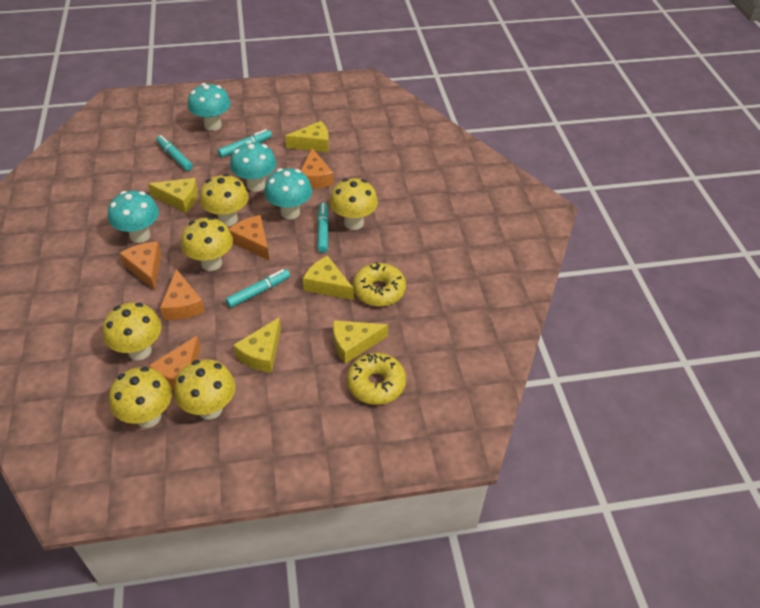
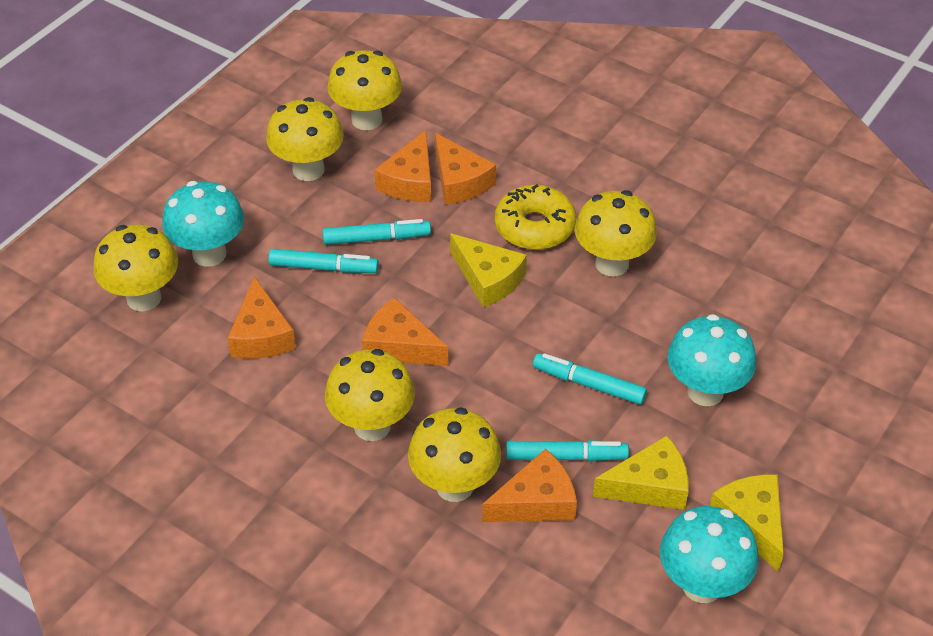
turquoise mushroom: [108,191,159,243] [188,83,231,131] [230,141,277,192] [264,168,312,219] = 4 -> [162,181,244,267] [660,506,759,603] [667,314,756,406] = 3
yellow cheese: [148,178,198,213] [233,317,281,373] [285,121,329,152] [303,256,354,300] [333,320,388,364] = 5 -> [450,233,527,308] [593,435,689,510] [710,474,784,572] = 3
yellow donut: [347,353,406,405] [353,262,406,306] = 2 -> [495,184,576,250] = 1

